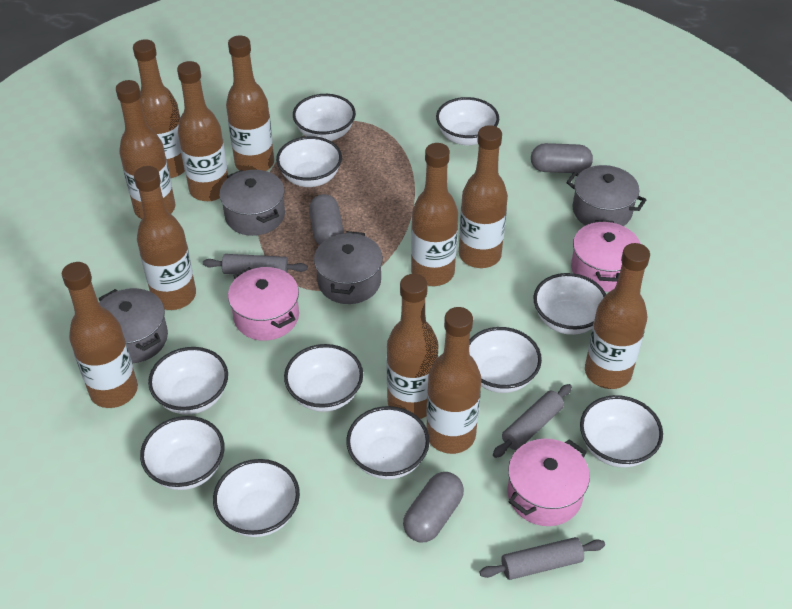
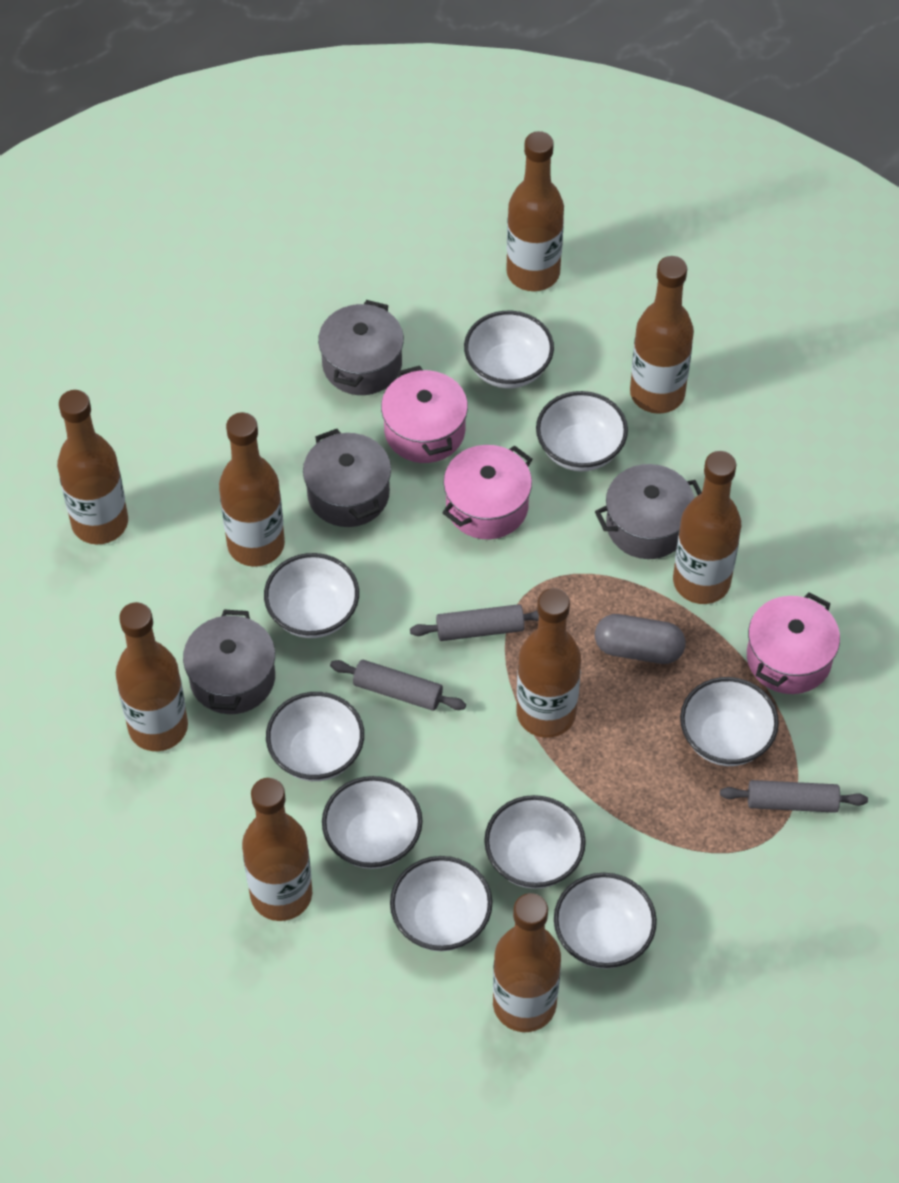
brown bottle: [62,262,138,408] [116,80,175,219] [133,39,185,178] [134,166,196,310] [177,61,228,201] [226,35,274,171] [386,274,439,419] [411,143,458,286] [426,307,481,454] [459,125,508,268] [585,243,650,389] = 11 -> [57,390,128,544] [116,602,188,751] [219,412,285,567] [242,778,312,921] [493,893,561,1032] [506,131,564,291] [516,588,581,738] [630,256,694,414] [673,451,741,604] = 9
grey capsule: [309,194,344,245] [403,472,464,542] [531,143,593,173] = 3 -> [595,614,685,664] = 1
white bowl: [140,416,225,490] [148,347,228,415] [213,459,300,537] [276,136,342,187] [284,344,363,412] [293,94,356,141] [346,406,430,479] [436,97,499,146] [469,327,542,393] [533,273,606,335] [580,395,663,468] = 11 -> [264,553,359,638] [266,692,364,781] [322,776,423,869] [390,856,492,951] [464,311,554,389] [484,795,586,889] [536,391,628,472] [554,873,657,969] [680,677,779,766] = 9

